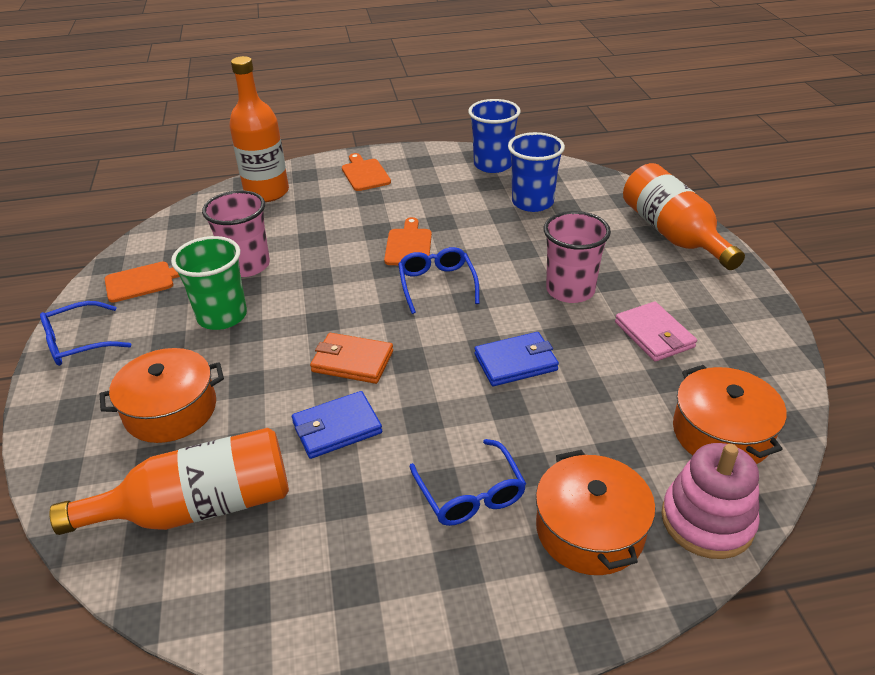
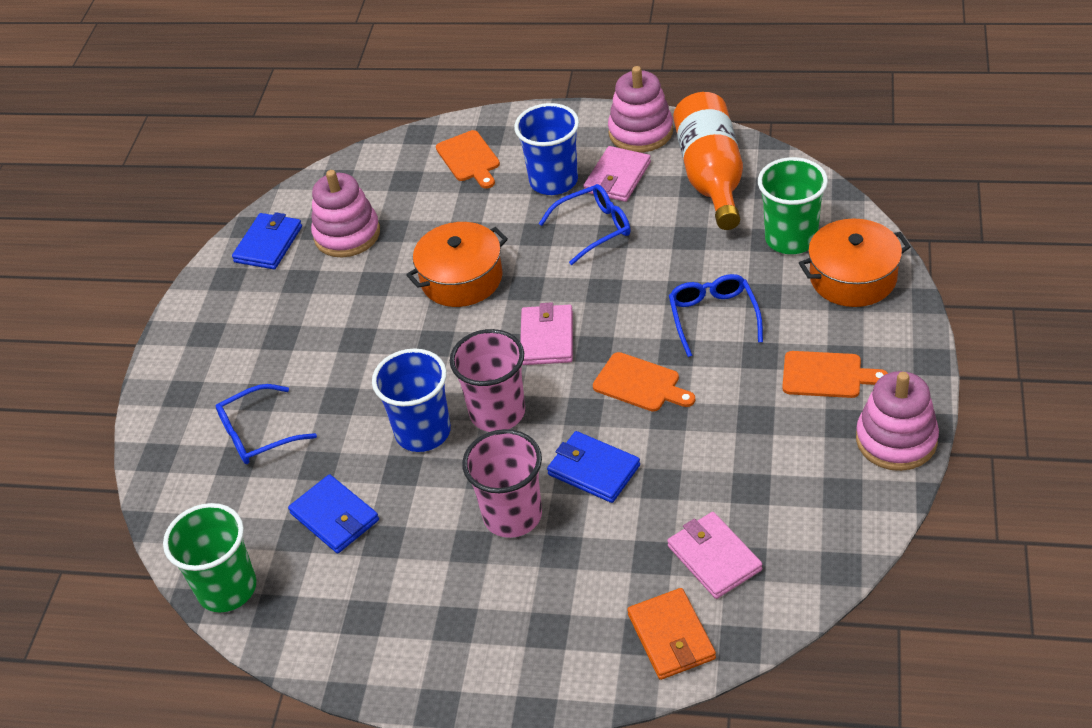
blue wallet: [292,391,382,459] [474,332,559,386] = 2 -> [232,212,302,269] [288,474,379,554] [547,431,640,503] = 3
green cup: [171,236,247,330] = 1 -> [163,503,256,612] [758,157,828,254] = 2
orange bottle: [49,428,289,535] [229,56,289,202] [623,163,745,270] = 3 -> [673,92,743,230] = 1
orange pot: [100,348,224,443] [536,450,655,575] [673,365,787,464] = 3 -> [406,222,508,307] [799,219,911,307] = 2
pink stacking toy: [661,443,760,559] = 1 -> [311,170,380,257] [608,66,673,152] [856,371,939,471] = 3
pink wallet: [615,302,697,362] = 1 -> [520,302,573,365] [583,146,651,202] [667,512,762,599] = 3

